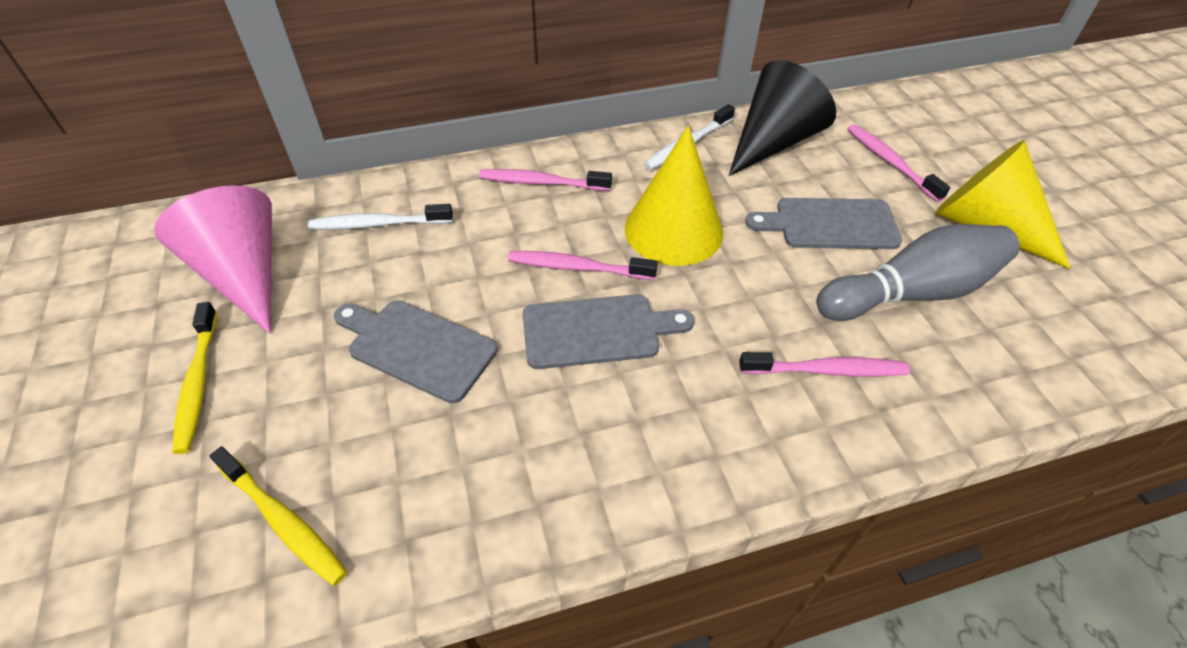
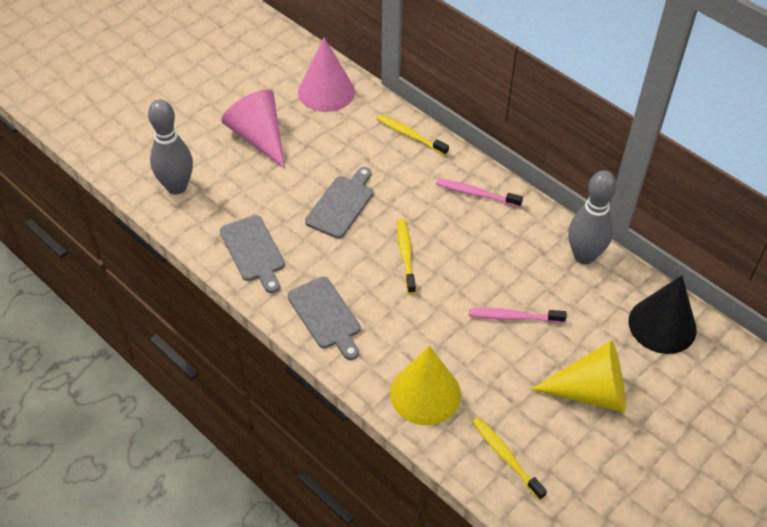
grey bowling pin: [816,224,1020,321] = 1 -> [148,99,193,195] [568,170,617,265] = 2
pink cone: [154,185,272,334] = 1 -> [221,90,285,169] [298,37,355,112] = 2
pink toothbrush: [479,169,612,191] [508,251,658,280] [739,352,910,376] [847,124,950,202] = 4 -> [436,179,523,207] [469,308,567,323] = 2
white toothbrush: [308,204,453,230] [644,104,735,170] = 2 -> none = 0
yellow toothbrush: [172,302,217,454] [209,446,347,586] = 2 -> [376,114,449,155] [397,219,416,294] [472,417,547,500] = 3

